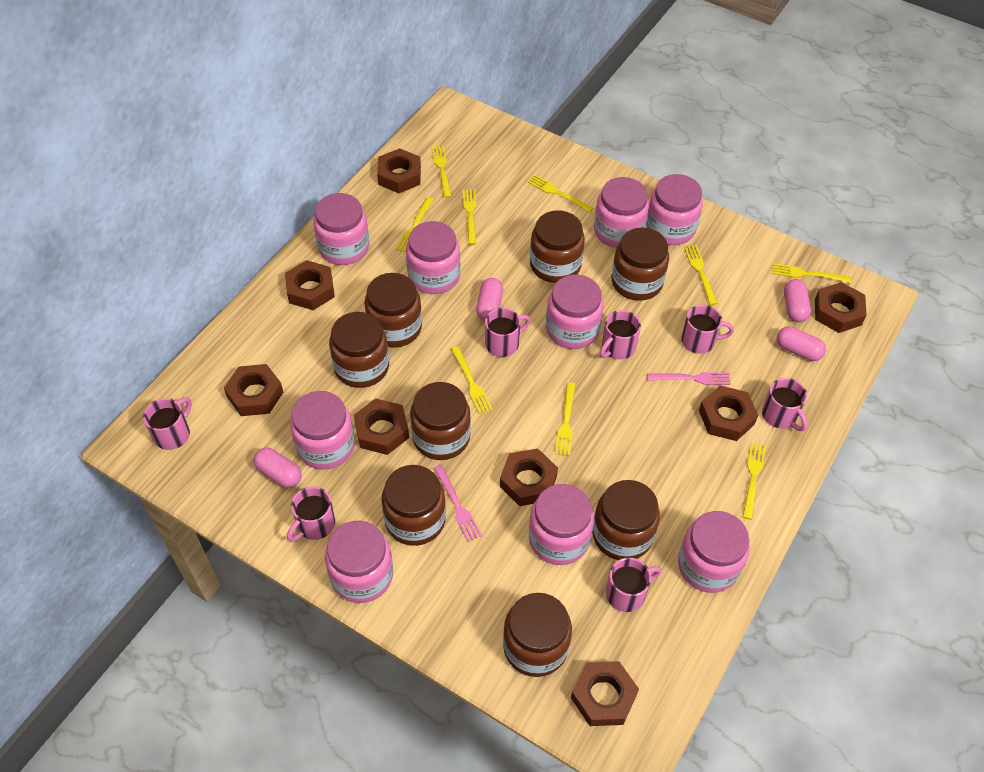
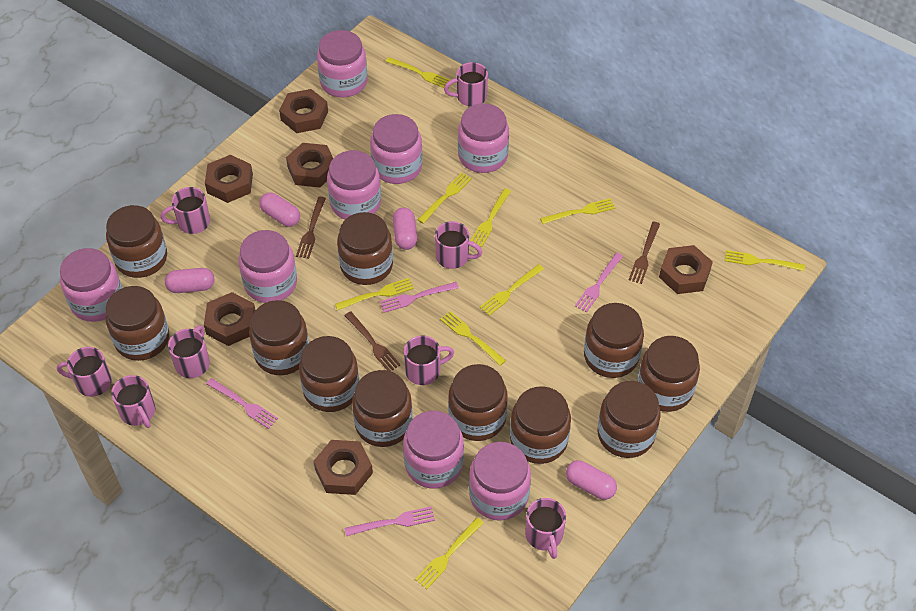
brown fork: none = 0 -> [296,197,326,259] [344,311,401,371] [629,222,660,284] = 3
brown jar: [329,312,389,388] [364,273,422,348] [381,465,446,546] [410,382,471,460] [503,593,572,677] [530,211,585,283] [593,480,660,560] [611,227,669,301] = 8 -> [105,286,169,361] [106,205,167,278] [249,300,309,375] [299,336,359,412] [337,212,393,285] [352,370,413,447] [448,364,508,441] [510,386,571,464] [584,303,644,378] [597,381,661,458] [638,336,700,412] = 11
brown nut: [224,364,283,416] [285,260,335,310] [354,398,409,455] [377,148,421,193] [500,448,558,506] [571,661,639,726] [699,385,758,441] [815,282,867,333] = 8 -> [204,292,255,346] [205,155,253,203] [279,89,328,133] [286,143,333,188] [314,440,373,495] [659,245,713,294] = 6
pink fork: [434,465,482,542] [647,372,731,385] = 2 -> [206,378,278,429] [345,506,435,536] [380,282,459,313] [575,253,623,312] = 4
pink jar: [290,391,355,470] [313,193,369,265] [325,521,393,603] [406,221,460,294] [529,484,594,565] [546,274,603,349] [594,177,649,248] [646,174,703,245] [678,511,750,593] = 9 -> [60,248,122,322] [238,230,297,303] [317,30,368,97] [327,150,381,220] [370,114,422,184] [403,411,464,489] [458,103,509,173] [469,442,531,521] = 8
pink mug: [143,397,192,450] [287,486,335,542] [485,308,531,357] [599,310,641,359] [606,557,661,612] [681,305,734,354] [762,378,808,431] = 7 -> [57,347,112,397] [111,375,155,428] [160,187,210,234] [168,325,210,378] [404,336,454,385] [435,221,482,269] [444,62,488,107] [525,498,566,559] = 8

